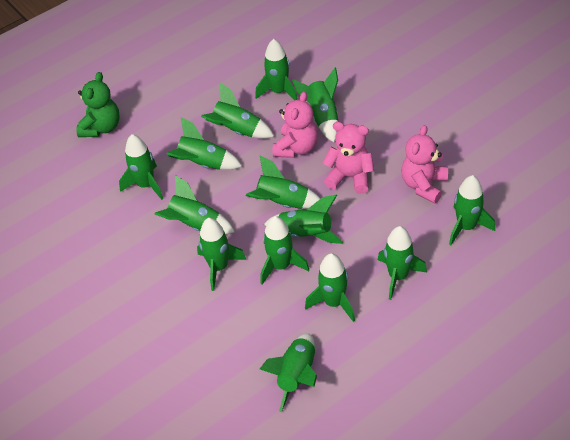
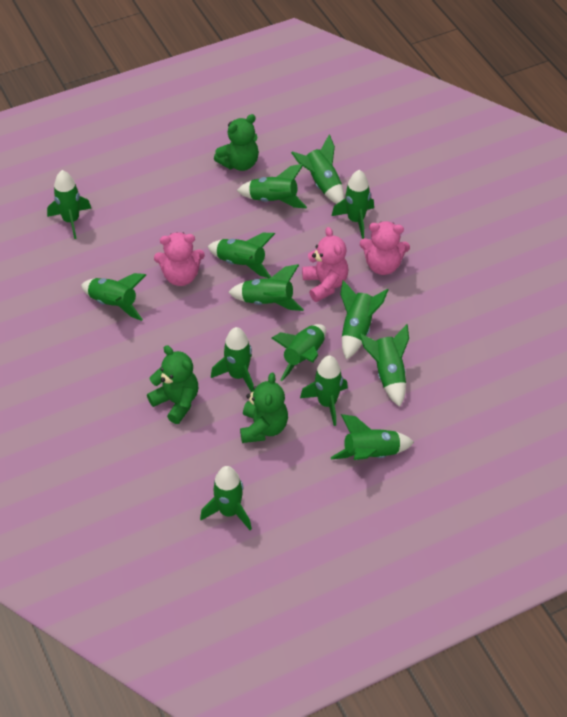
green teddy bear: [76,72,120,137] = 1 -> [147,345,198,424] [214,114,259,171] [240,372,288,443] = 3

